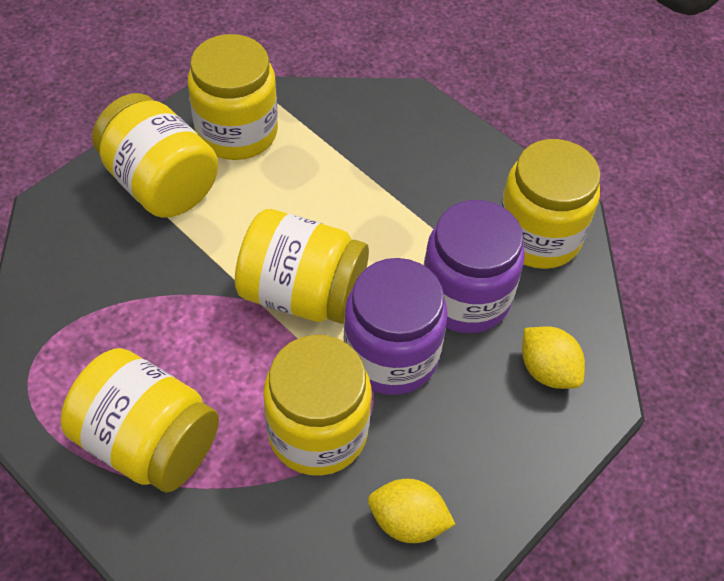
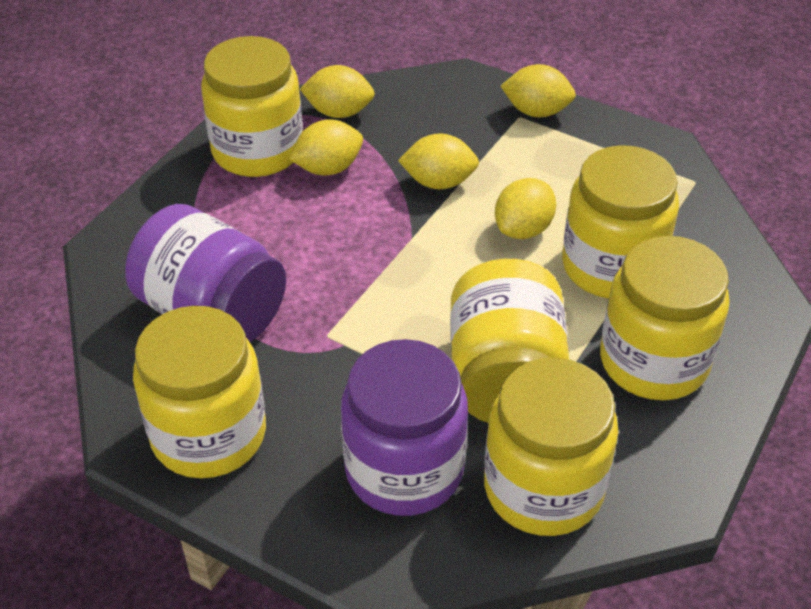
yellow lemon: [368,479,456,543] [522,327,585,389] = 2 -> [289,119,363,175] [300,65,375,118] [398,133,479,189] [495,178,556,239] [501,64,576,117] = 5

